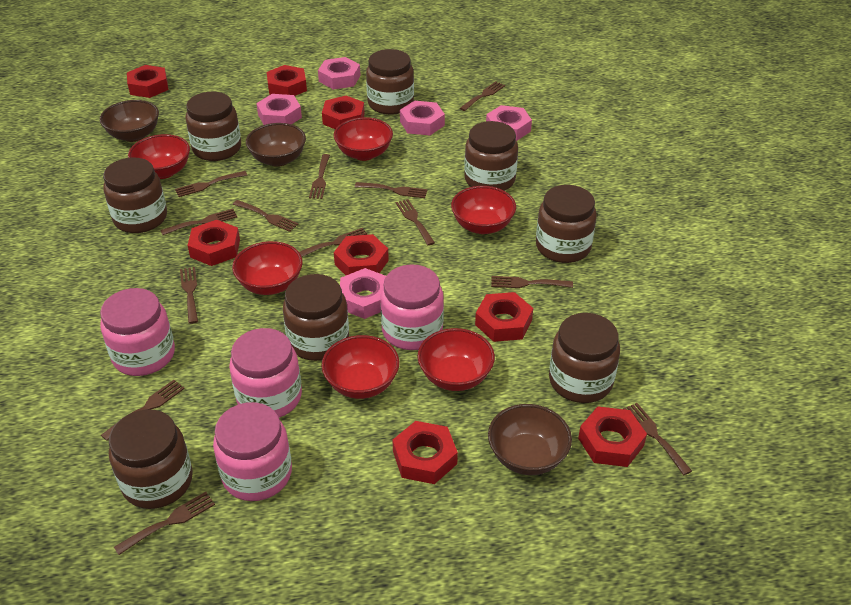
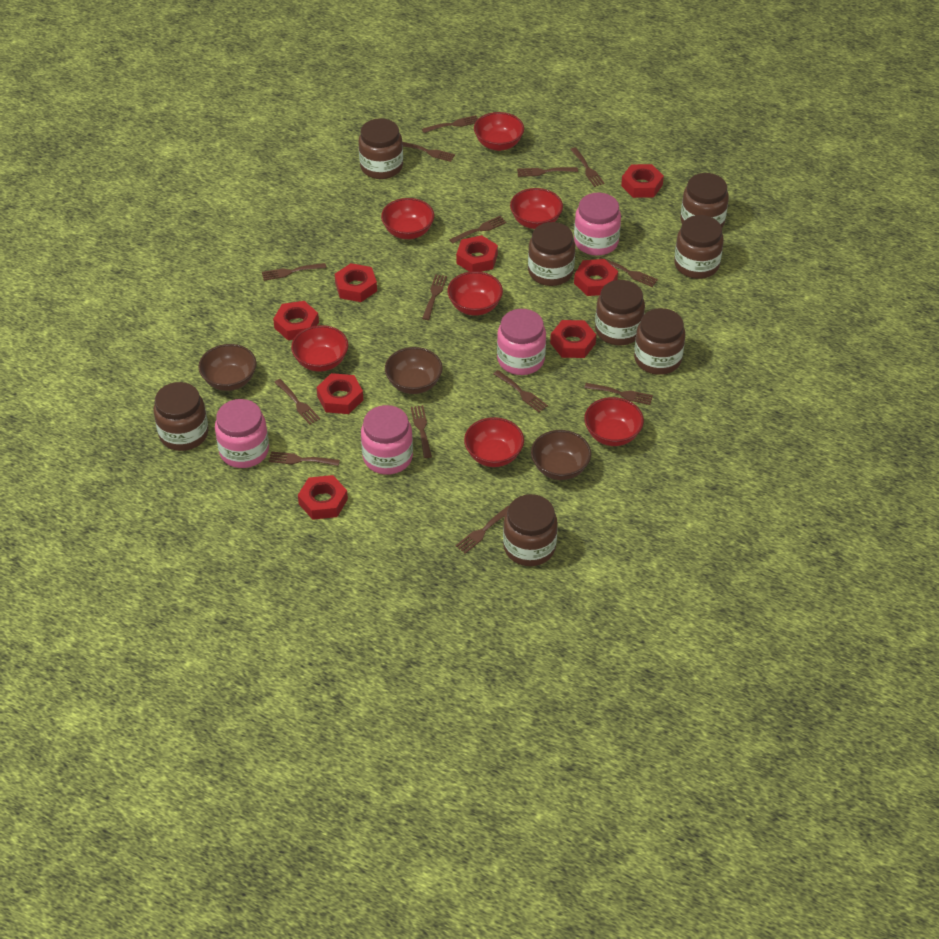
brown fork: [101,380,185,441] [114,492,215,555] [160,209,237,235] [175,171,247,197] [180,267,198,324] [233,200,298,232] [299,228,368,257] [309,154,330,199] [355,182,428,198] [396,199,435,246] [460,82,505,111] [491,276,573,288] [623,403,692,475] = 13 -> [262,263,326,281] [269,451,340,466] [274,379,320,425] [402,142,455,162] [411,405,432,458] [422,115,478,133] [422,274,447,320] [449,216,507,244] [456,506,509,554] [493,370,548,412] [517,167,578,177] [570,147,604,187] [584,383,653,405] [599,257,658,287] = 14
pink nut: [256,94,302,125] [318,57,361,89] [340,268,386,319] [400,101,445,136] [486,105,532,141] = 5 -> none = 0
red bowl: [128,134,190,179] [232,241,303,295] [321,335,399,399] [334,117,393,161] [418,328,495,391] [451,186,516,234] = 6 -> [291,325,348,372] [381,198,434,239] [447,271,503,316] [464,417,524,467] [474,112,524,151] [510,188,563,229] [584,397,644,446] = 7

